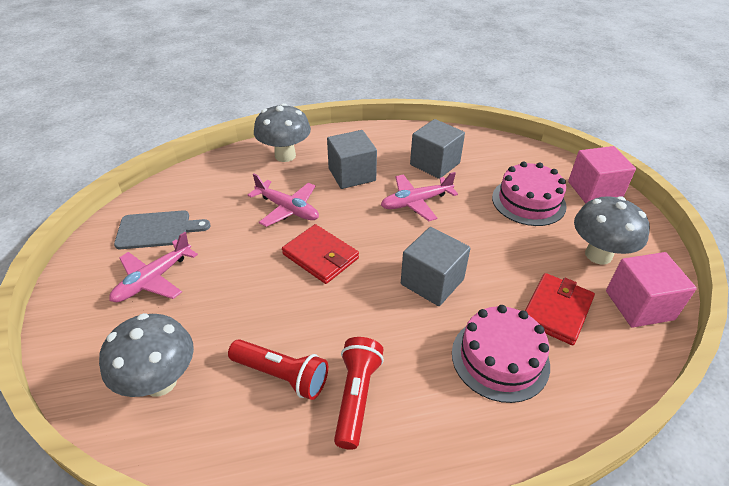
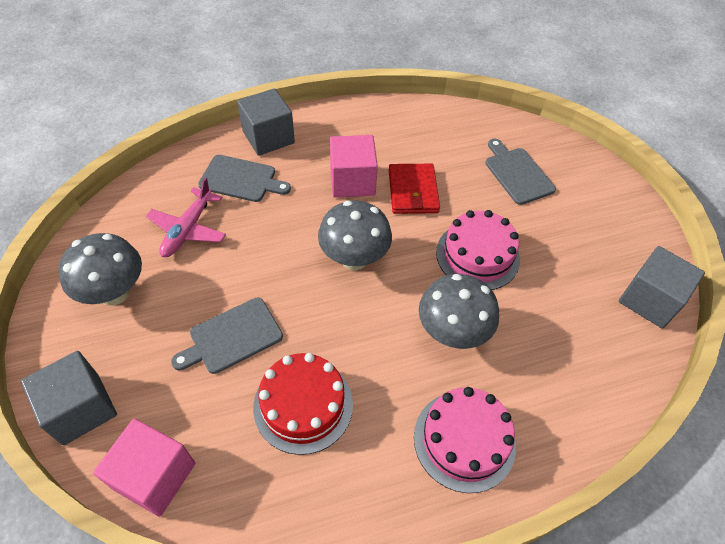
grey cutting board: [114,211,211,249] = 1 -> [171,298,283,374] [198,155,291,202] [485,139,556,205] = 3
pink plane: [109,232,198,302] [248,174,319,227] [381,172,458,221] = 3 -> [146,178,226,257] = 1
red cake: none = 0 -> [253,353,353,455] = 1
red flashlight: [228,339,328,400] [334,337,384,450] = 2 -> none = 0
red wallet: [282,224,359,284] [525,273,595,345] = 2 -> [389,164,440,214] = 1

